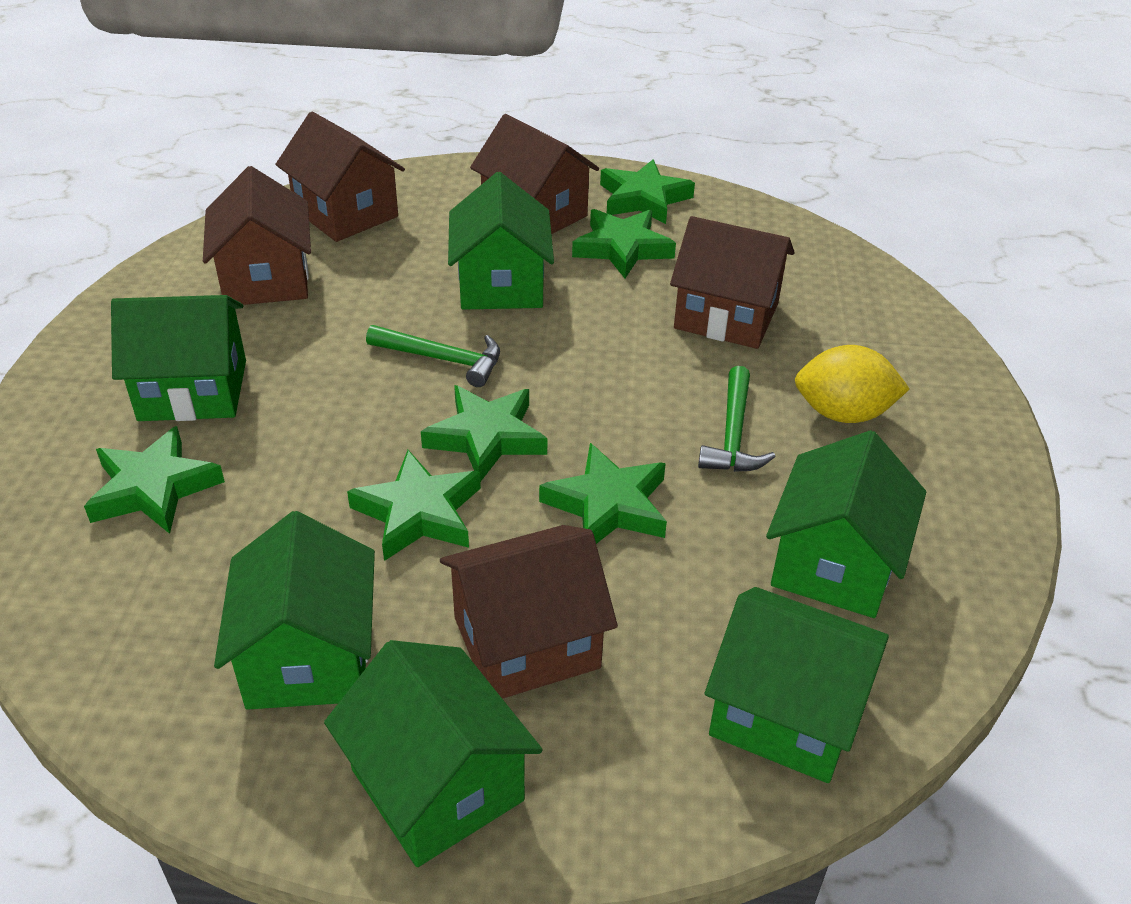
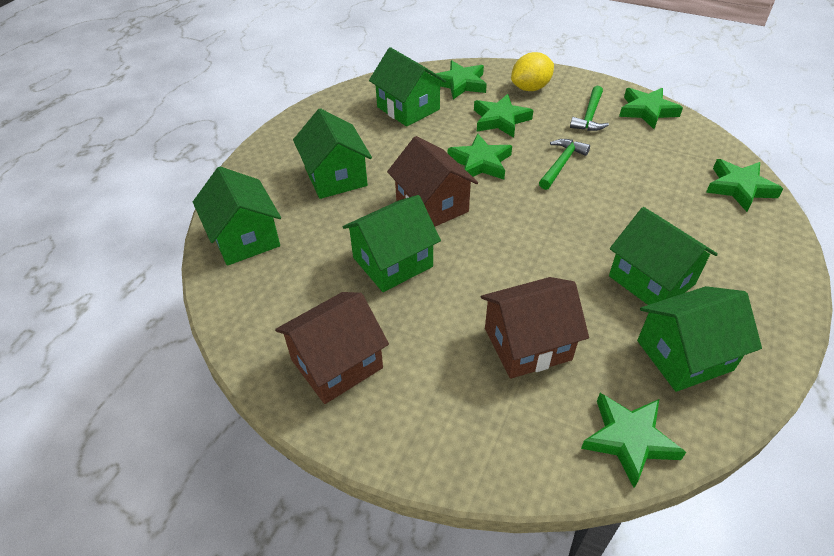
brown house: [203,166,311,305] [276,112,405,242] [440,525,618,699] [470,114,599,234] [670,216,795,349] = 5 -> [275,292,389,404] [387,136,478,227] [481,277,589,379] = 3

